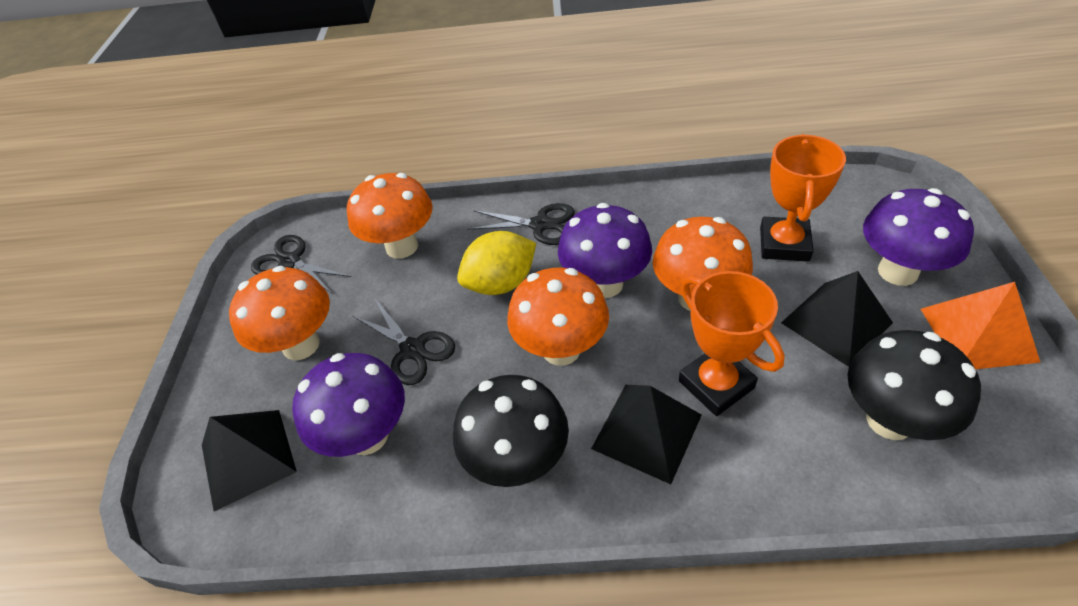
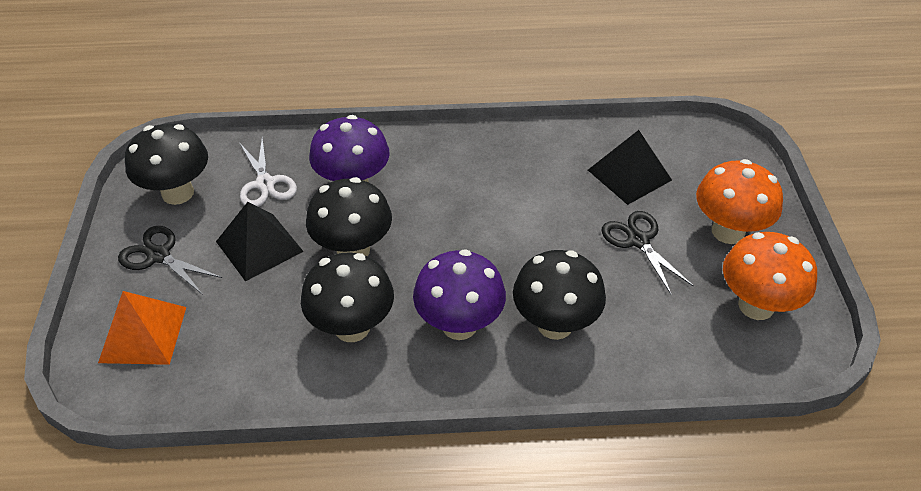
black mushroom: [453,375,569,487] [847,330,981,440] = 2 -> [125,124,208,205] [301,252,394,342] [306,177,392,256] [513,250,606,340] = 4
black pyramid: [202,410,297,512] [591,385,702,484] [781,271,893,367] = 3 -> [216,202,304,281] [588,130,672,205] = 2
black scissors: [251,235,351,293] [353,299,455,385] [468,203,575,245] = 3 -> [118,226,222,295] [601,211,694,295] = 2
orange mushroom: [229,266,330,360] [347,173,433,259] [507,267,609,366] [653,217,753,311] = 4 -> [696,159,783,244] [723,232,817,320] = 2
orange trophy: [679,271,785,416] [760,134,846,262] = 2 -> none = 0
purple mushroom: [292,353,405,457] [558,203,652,298] [863,188,974,286] = 3 -> [309,115,390,183] [413,249,506,340] = 2
white scissors: none = 0 -> [239,137,297,207] = 1
yellow lemon: [457,231,536,295] = 1 -> none = 0

